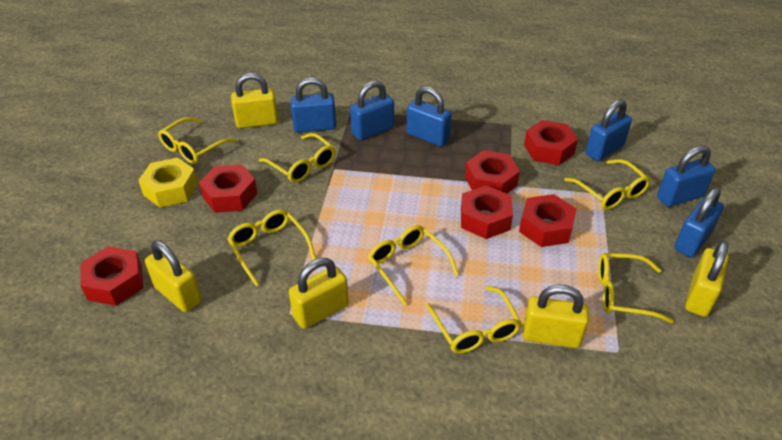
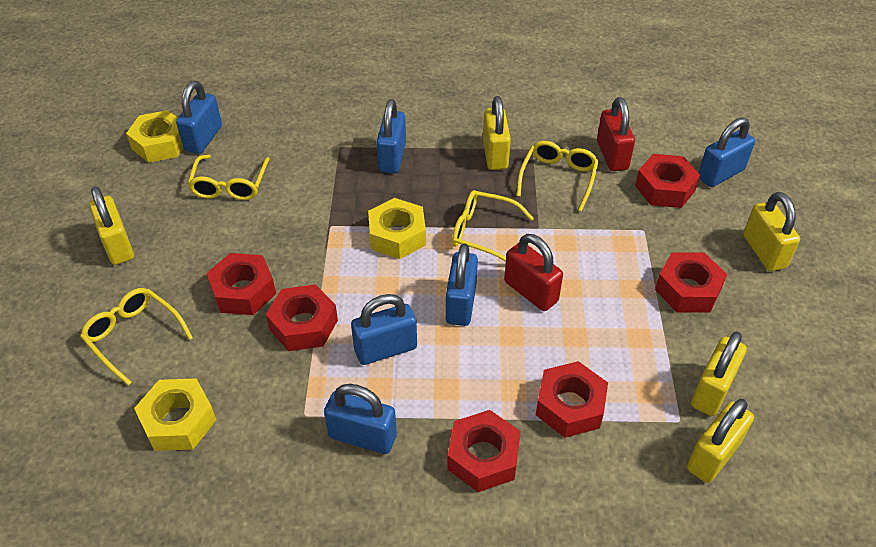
red padlock: none = 0 -> [504,234,563,311] [597,97,635,171] = 2
yellow glasses: [158,117,237,164] [227,210,316,286] [259,133,336,183] [368,225,459,306] [426,286,522,353] [565,159,650,210] [598,253,674,323] = 7 -> [80,288,193,385] [187,155,270,200] [452,190,534,262] [516,141,599,211] = 4
yellow nut: [138,157,198,207] = 1 -> [126,110,183,163] [134,378,216,451] [368,198,426,259] = 3

